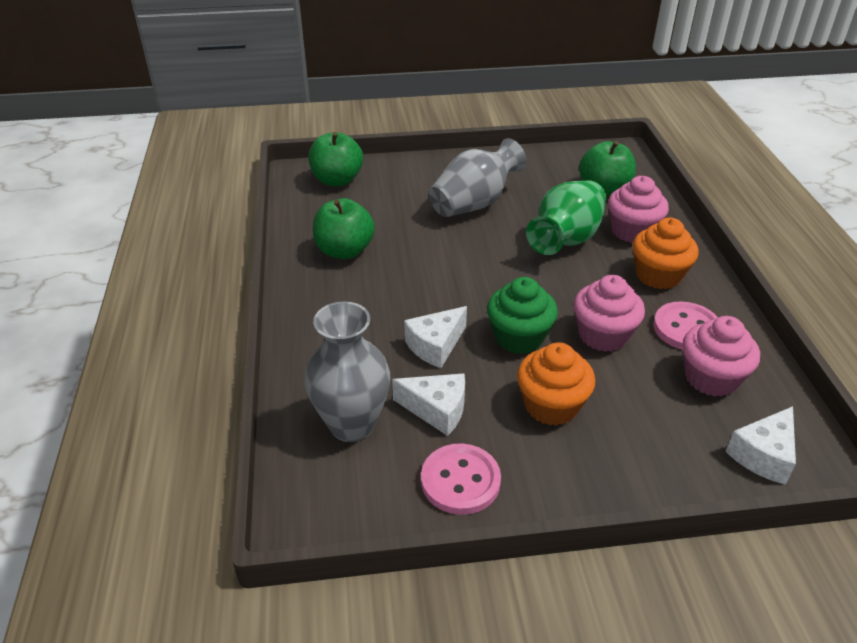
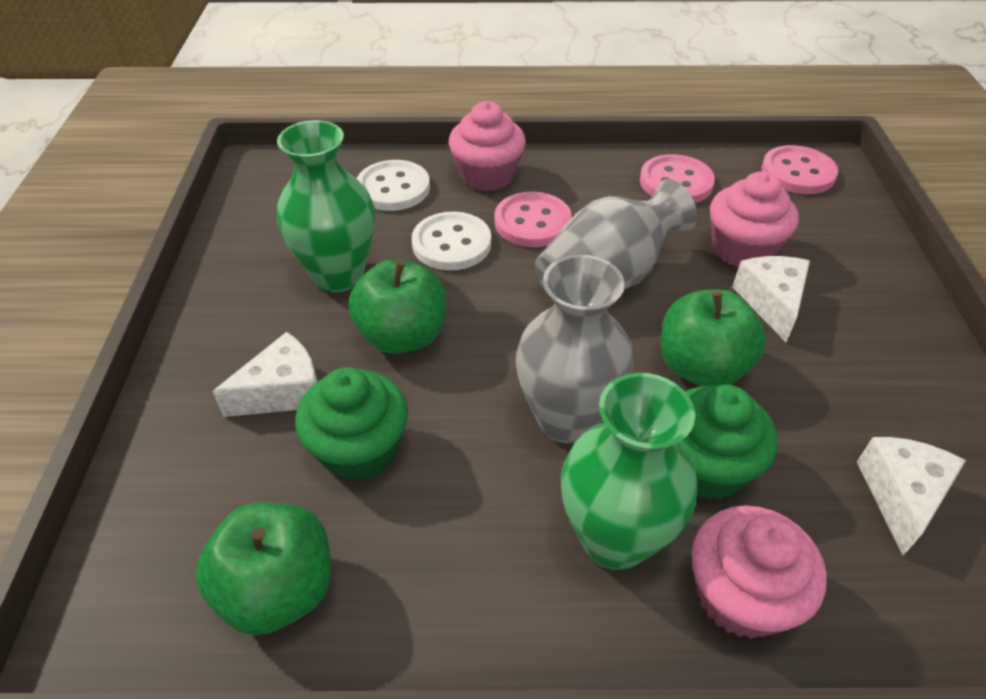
green cupcake: [487,277,558,354] = 1 -> [295,367,408,481] [680,385,778,500] = 2
green vase: [526,180,606,255] = 1 -> [277,120,375,292] [561,373,697,570] = 2
orange cupcake: [517,342,595,426] [633,217,699,289] = 2 -> none = 0
pink button: [421,444,501,515] [653,301,718,350] = 2 -> [494,192,572,247] [640,154,715,203] [761,145,838,194] = 3
white button: none = 0 -> [357,160,430,211] [412,212,491,270] = 2

